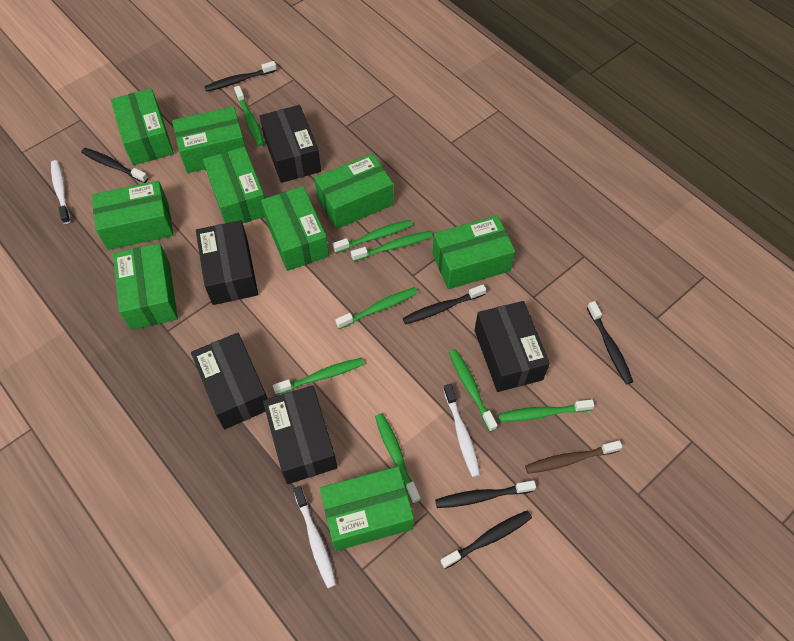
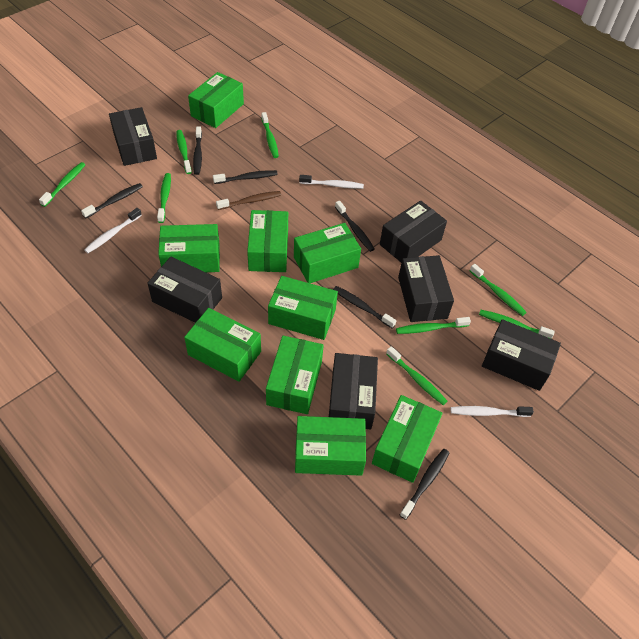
black box: [191,333,268,429] [196,220,258,305] [259,105,321,183] [263,385,337,484] [474,301,550,392] = 5 -> [109,107,157,166] [147,257,222,323] [329,353,378,429] [380,200,447,263] [398,255,454,322] [482,319,561,391] = 6

